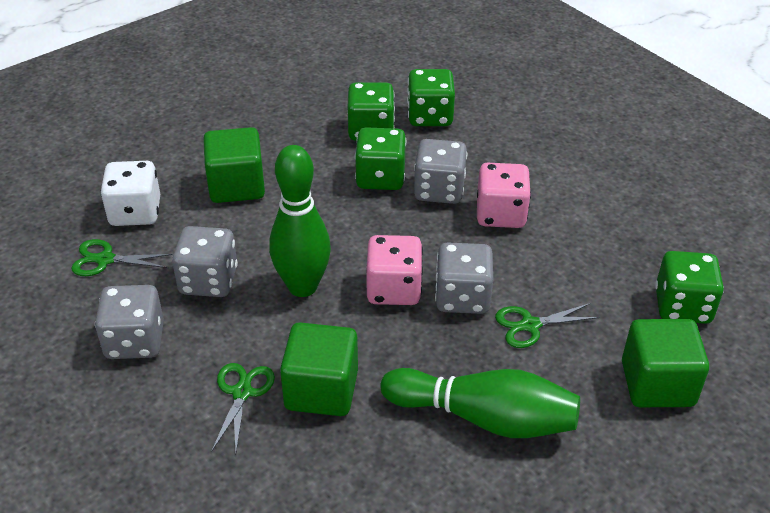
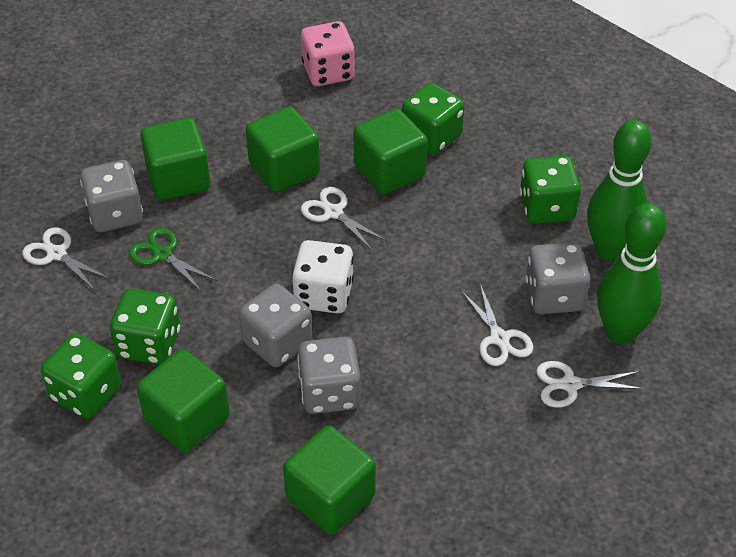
green cube: [203,127,265,203] [280,322,358,416] [622,319,709,407] = 3 -> [137,349,230,452] [140,118,210,200] [246,107,320,192] [283,426,376,534] [354,109,428,194] = 5
green scissors: [71,239,173,276] [212,363,275,453] [495,303,600,348] = 3 -> [129,228,217,292] = 1
pink dice: [366,235,423,305] [477,163,531,228] = 2 -> [301,21,355,86] = 1
white scissors: none = 0 -> [22,227,110,290] [301,187,387,250] [461,284,533,366] [536,361,645,408] = 4

